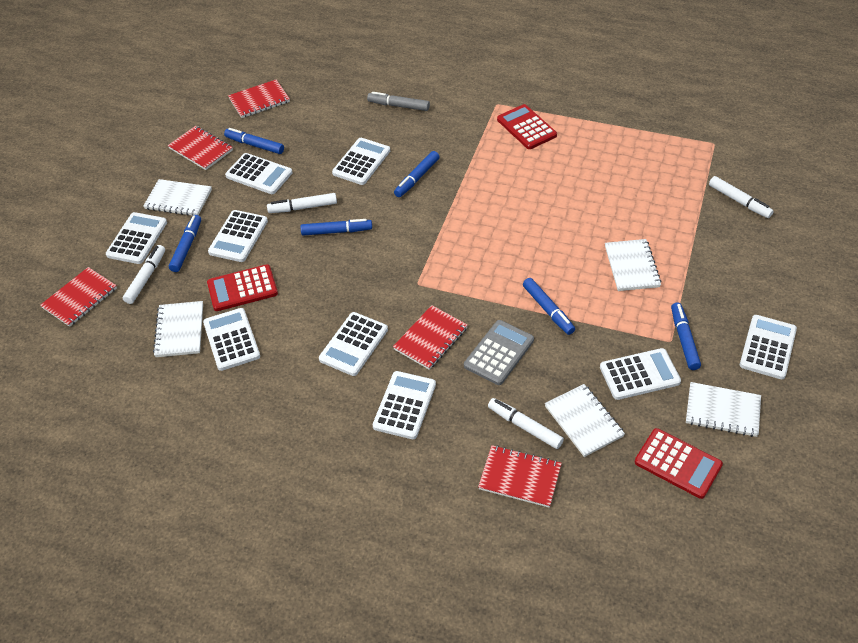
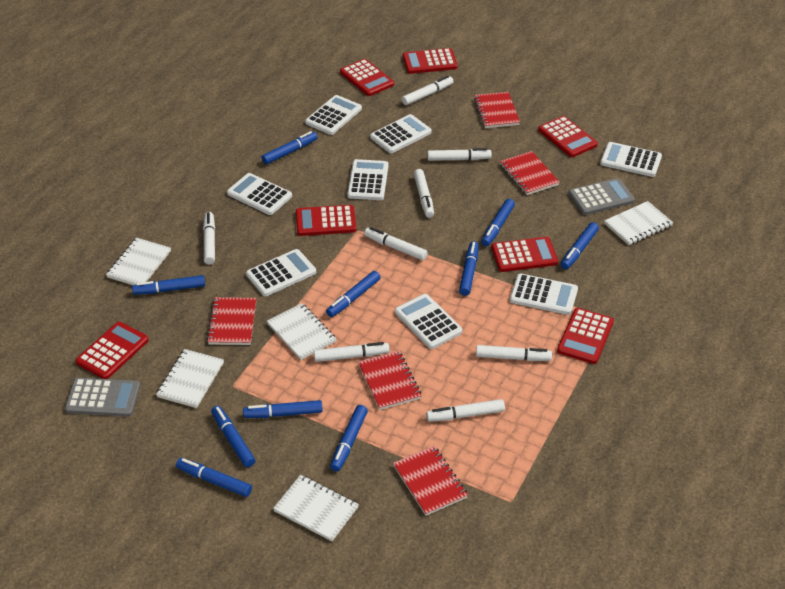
blue marker: [169,215,201,272] [224,128,284,154] [301,219,372,236] [394,151,440,197] [523,278,575,335] [671,302,701,370] = 6 -> [132,275,205,295] [176,458,252,497] [211,406,255,467] [243,400,323,418] [262,131,318,164] [326,271,381,317] [330,405,368,472] [459,241,479,296] [481,199,515,246] [561,222,599,269] = 10
grey calculator: [464,320,534,385] = 1 -> [65,377,140,417] [569,178,635,215] = 2
grey marker: [367,92,430,111] = 1 -> none = 0
red calculator: [207,264,278,311] [497,104,557,149] [635,428,723,499] = 3 -> [76,322,149,379] [296,205,356,236] [340,59,394,96] [403,48,458,74] [491,237,558,272] [538,116,598,157] [557,308,614,364] = 7
white calculator: [106,212,167,264] [203,308,260,371] [208,210,268,262] [225,153,292,194] [319,312,388,376] [332,138,390,185] [373,371,436,439] [600,348,681,400] [740,315,797,379] = 9 -> [227,173,292,215] [246,249,316,296] [305,95,362,135] [347,159,389,200] [370,114,432,153] [395,294,462,349] [510,273,578,315] [600,142,662,177] = 8
white marker: [123,245,165,304] [267,193,337,213] [488,398,564,449] [709,176,774,218] = 4 -> [203,212,215,264] [314,342,389,362] [364,227,428,260] [402,76,454,105] [414,169,434,218] [426,399,505,422] [427,148,492,161] [476,345,552,361] = 8

